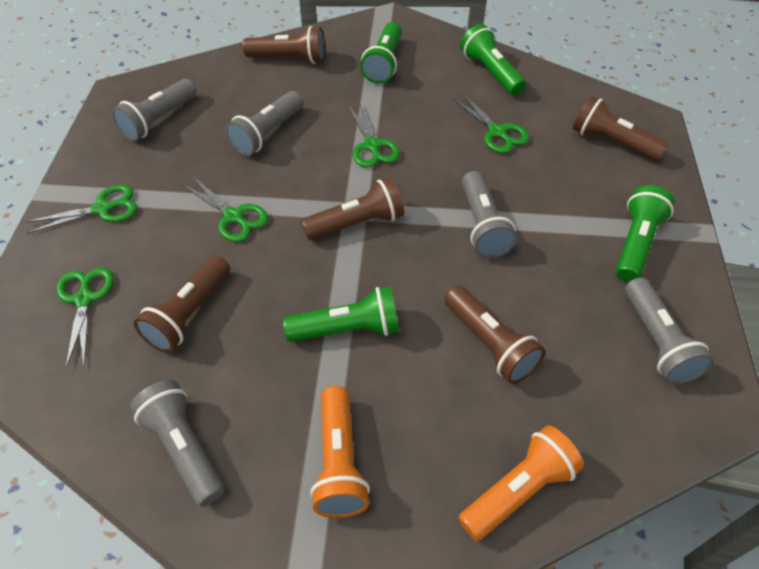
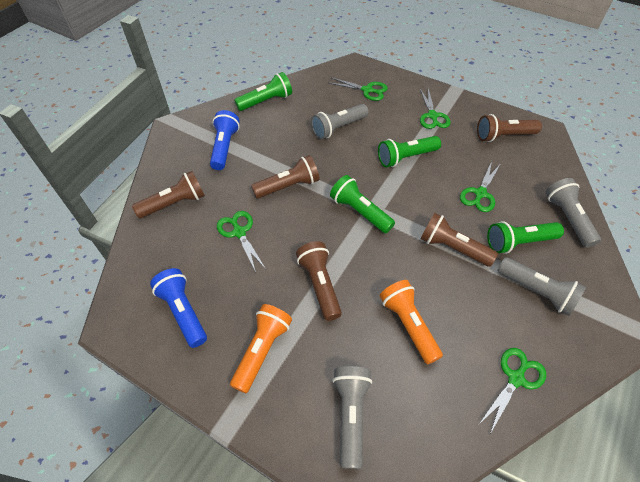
blue flashlight: none = 0 -> [150,268,207,348] [210,110,240,170] = 2
grey flashlight: [112,79,197,141] [130,380,224,507] [225,91,303,156] [462,171,517,258] [625,277,714,385] = 5 -> [311,104,369,140] [332,366,372,469] [498,257,586,316] [546,178,601,248] = 4

